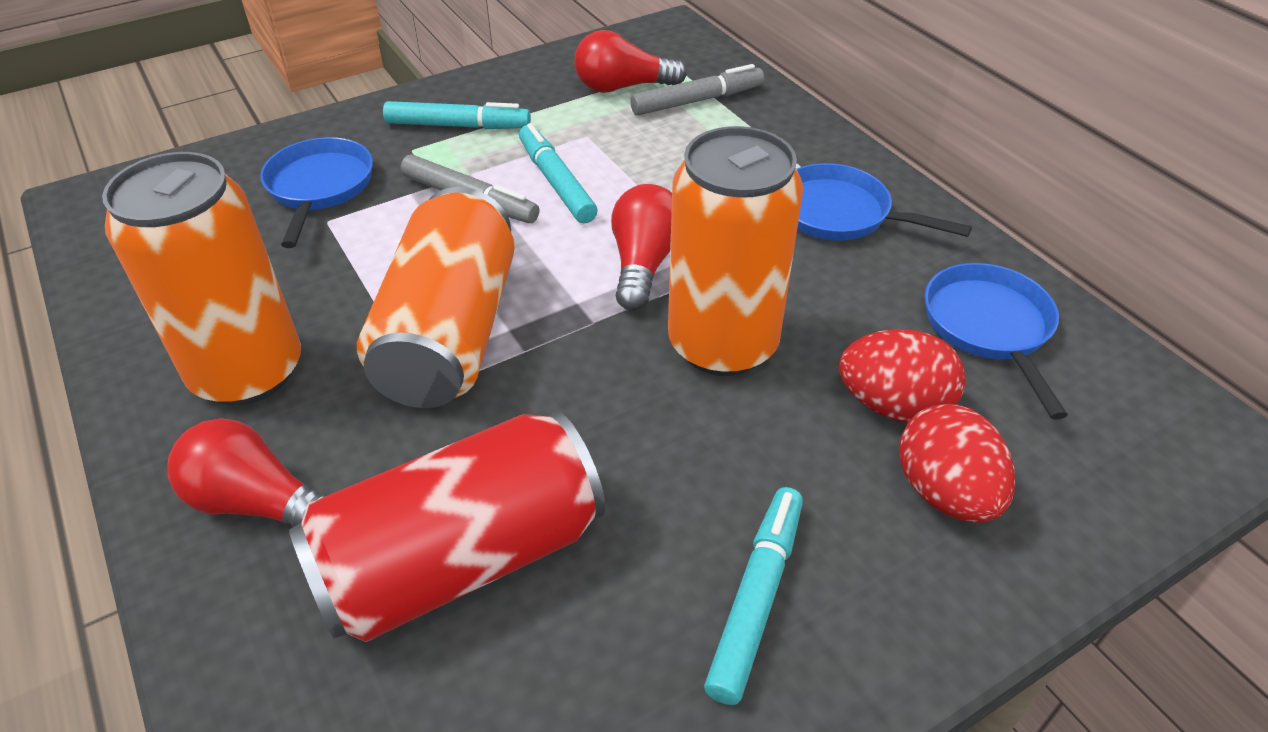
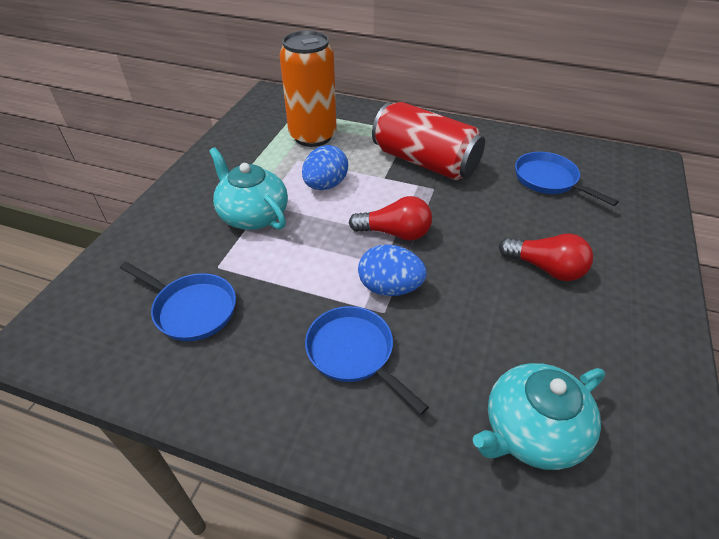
blue egg: none = 0 -> [302,145,348,190] [358,244,427,296] = 2
grey marker: [401,155,539,223] [630,64,764,116] = 2 -> none = 0
orange can: [102,152,301,406] [357,187,515,408] [668,126,803,376] = 3 -> [279,31,337,147] = 1
red egg: [839,329,966,423] [899,403,1015,523] = 2 -> none = 0
red light bulb: [167,418,327,527] [574,30,687,93] [611,184,672,311] = 3 -> [349,196,432,241] [499,233,593,281] = 2
turquoise marker: [383,101,531,129] [519,123,598,223] [704,487,803,705] = 3 -> none = 0
turquoise teapot: none = 0 -> [209,147,288,230] [473,363,605,470] = 2

